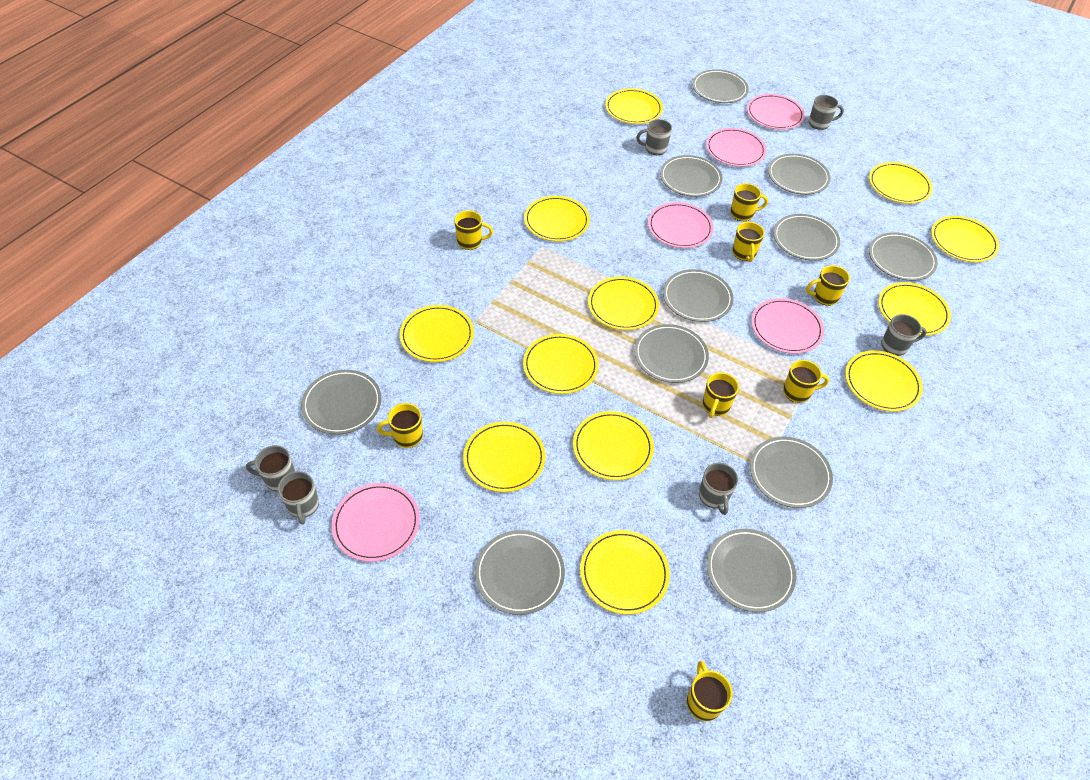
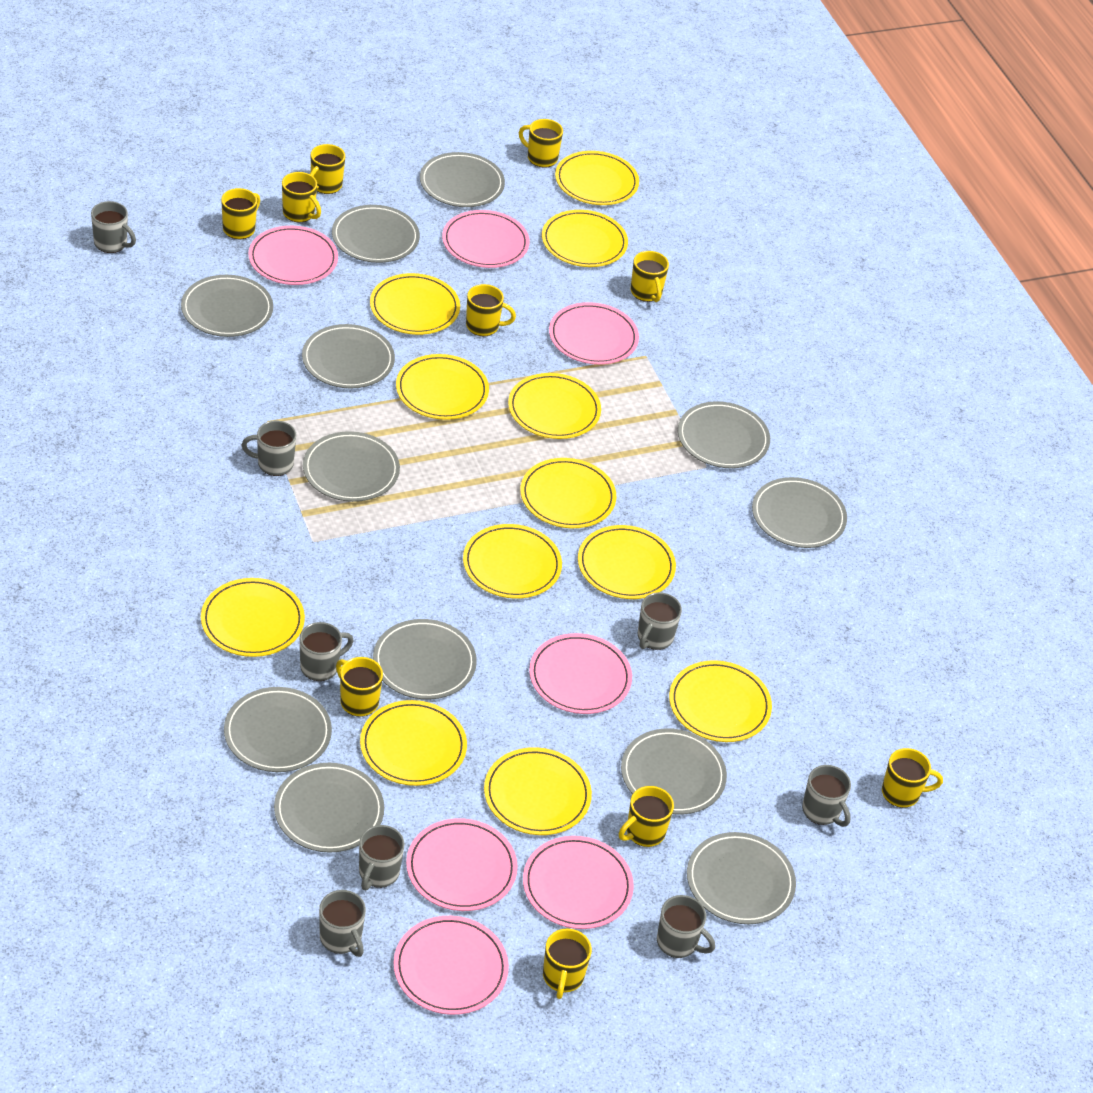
grey mug: [246,445,295,492] [278,471,319,525] [636,119,672,155] [699,463,738,515] [809,95,844,130] [881,314,927,356] = 6 -> [91,201,136,253] [242,421,296,476] [300,622,353,681] [319,890,366,957] [359,825,405,890] [638,592,682,650] [657,895,715,958] [802,765,851,827] = 8
grey plate: [301,370,381,435] [475,530,565,615] [634,324,709,383] [660,155,722,197] [663,269,734,322] [692,69,749,103] [707,529,796,612] [750,437,833,508] [768,154,830,195] [773,214,840,261] [869,232,938,281] = 11 -> [181,275,273,337] [224,687,332,772] [274,763,384,853] [302,324,395,388] [303,431,400,502] [332,205,420,263] [373,619,477,699] [420,152,505,207] [621,728,727,814] [678,401,770,468] [687,832,796,924] [752,477,847,548] = 12
pink plate: [332,483,420,562] [648,202,714,248] [706,128,767,167] [747,94,805,130] [751,298,824,354] = 5 -> [248,226,338,285] [394,916,509,1015] [406,818,517,911] [442,210,529,268] [523,836,634,929] [529,633,632,714] [549,302,639,365] = 7
yellow mug: [377,403,423,448] [454,210,493,250] [687,661,733,721] [702,372,739,418] [730,183,768,221] [732,222,765,262] [783,360,829,403] [806,265,850,306] = 8 -> [221,188,260,239] [282,172,321,222] [310,144,345,194] [336,657,383,717] [466,284,516,336] [519,119,563,167] [543,928,592,999] [619,786,674,847] [631,251,669,302] [882,748,943,808] = 10

